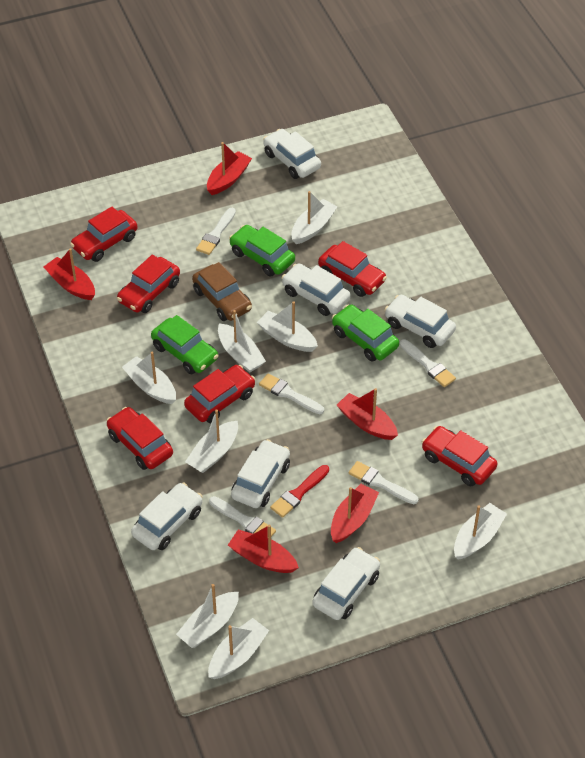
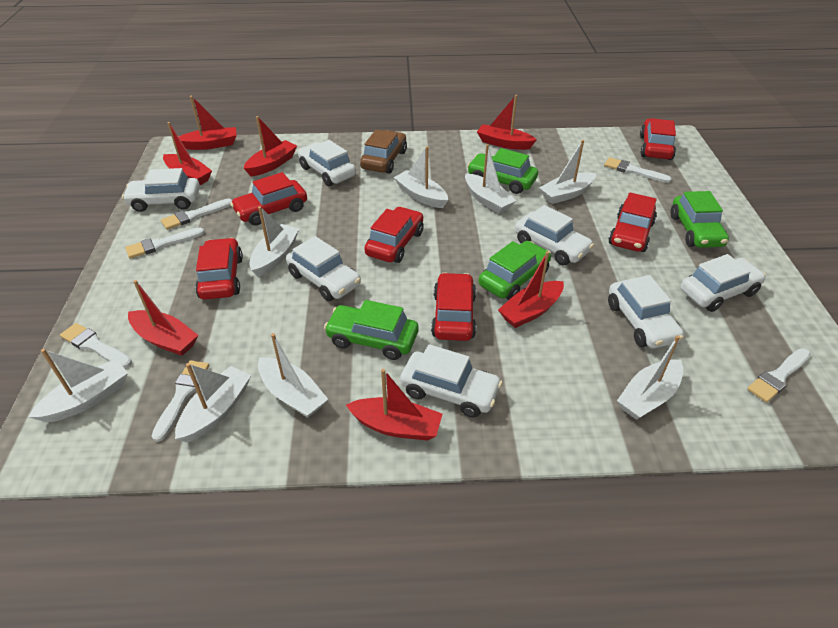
green car: [151,315,219,374] [229,225,295,276] [332,304,399,362] = 3 -> [324,300,418,360] [467,148,538,194] [479,241,551,300] [670,191,729,248] = 4
red boat: [44,248,95,300] [207,142,252,195] [228,525,299,573] [331,484,379,543] [337,388,398,440] = 5 -> [128,280,198,356] [163,122,212,185] [179,96,237,150] [243,116,297,176] [346,369,443,441] [477,95,537,150] [498,251,564,328] = 7
red brush: [270,465,329,518] = 1 -> none = 0
white brush: [196,208,236,255] [209,496,276,537] [259,373,324,414] [349,461,419,504] [400,339,456,387] = 5 -> [60,323,132,368] [125,227,205,258] [152,360,209,442] [161,198,232,230] [604,157,672,183] [747,348,810,403] = 6
white car: [131,483,203,550] [231,439,290,508] [263,129,321,179] [281,263,351,316] [313,547,380,620] [384,295,456,348] = 6 -> [122,168,200,212] [286,236,361,301] [298,140,356,186] [400,344,503,418] [515,205,594,265] [608,275,684,348] [681,254,766,312] = 7

